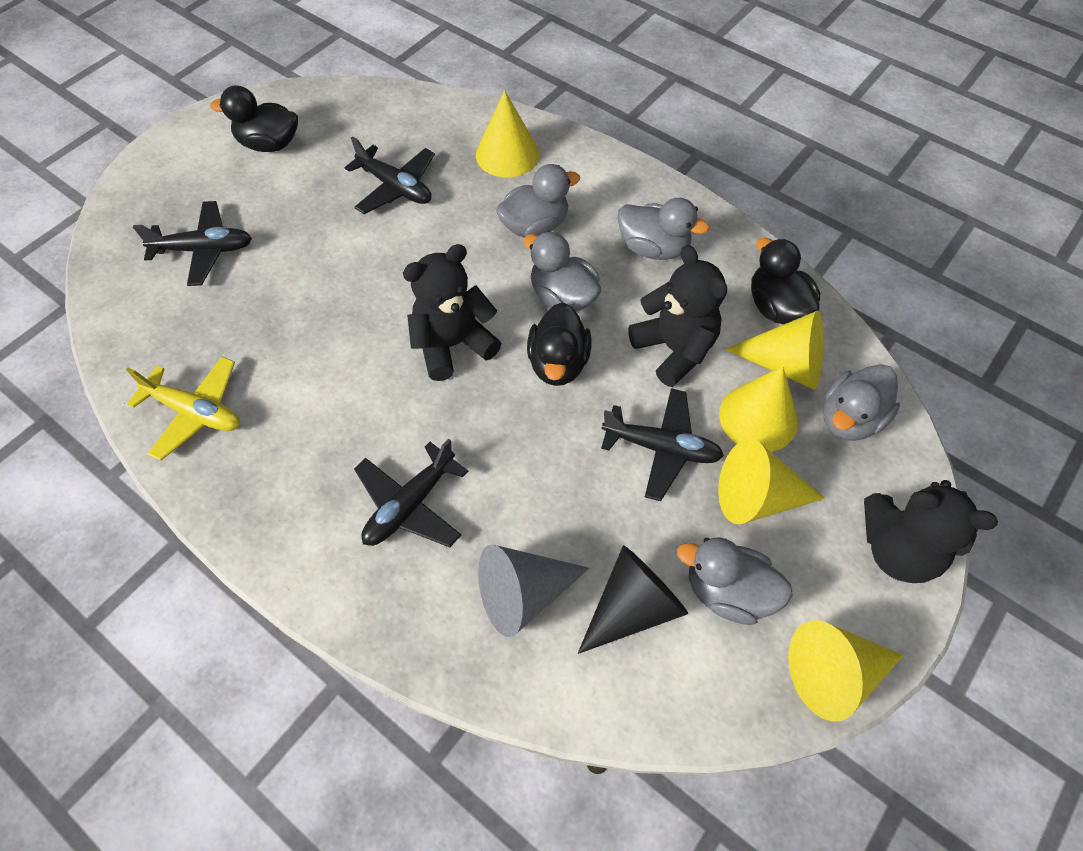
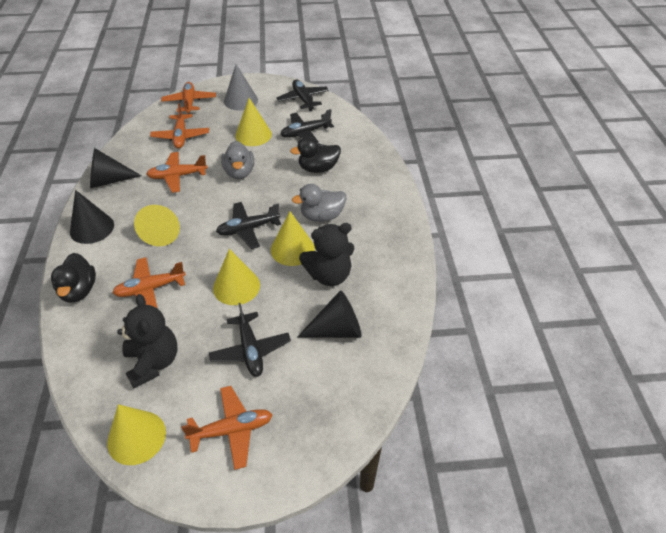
black cone: [578,545,688,654] = 1 -> [70,190,114,244] [90,148,142,188] [297,290,361,338] = 3
black duck: [210,85,298,152] [527,302,592,386] [751,237,820,324] = 3 -> [51,253,96,303] [290,136,341,173] = 2
black teddy bear: [403,244,501,381] [628,245,727,387] [864,480,998,583] = 3 -> [117,294,177,389] [299,223,355,286] = 2
grey duck: [496,164,580,238] [524,231,601,312] [618,198,710,260] [677,537,793,625] [823,364,900,441] = 5 -> [221,141,254,179] [292,184,346,222] = 2
orange plane: none = 0 -> [112,257,186,308] [146,152,208,193] [150,103,209,149] [161,82,216,114] [181,386,272,470] = 5
yellow plane: [126,357,240,461] = 1 -> none = 0

